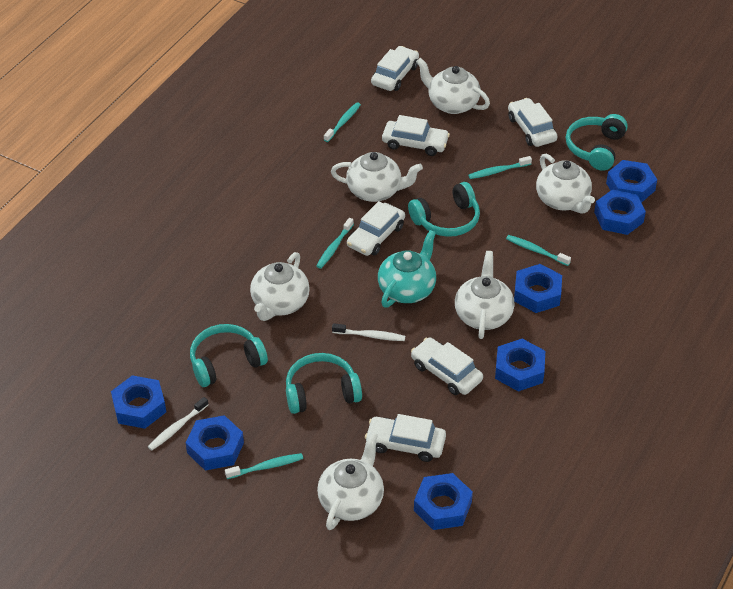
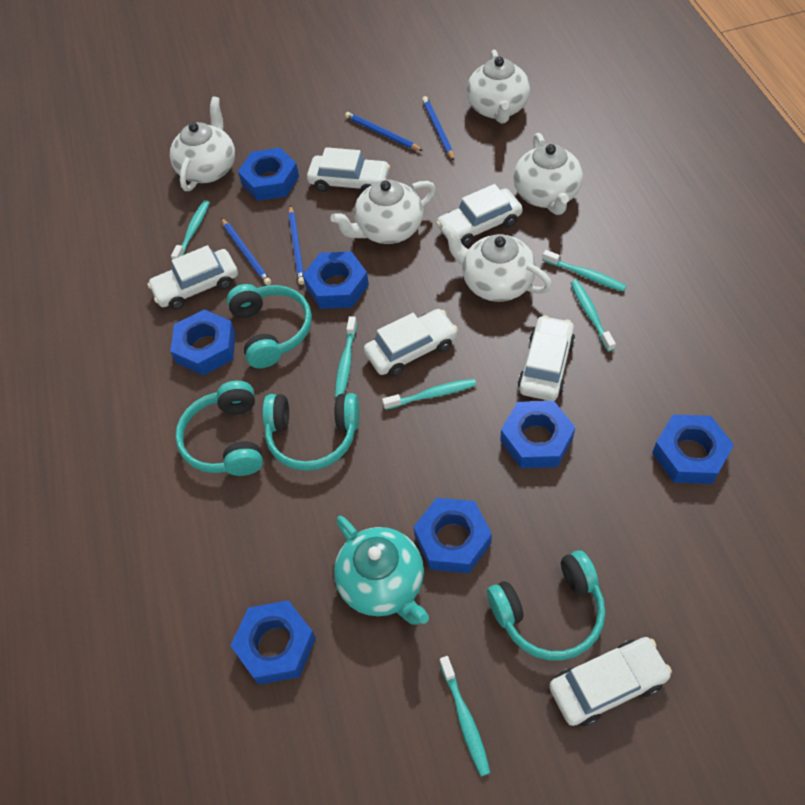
blue pencil: none = 0 -> [221,218,271,285] [288,205,304,285] [345,112,423,151] [422,96,454,161] = 4
turquoise toothbrush: [225,453,303,479] [316,218,354,269] [324,102,361,142] [468,156,532,179] [506,235,571,266] = 5 -> [171,200,210,260] [335,316,357,397] [382,379,476,410] [440,656,491,776] [542,250,626,292] [571,280,616,352] = 6
white teapot: [250,252,310,321] [317,432,384,530] [331,152,423,202] [416,58,490,114] [455,251,514,339] [536,154,595,214] = 6 -> [170,96,235,191] [330,180,436,244] [442,224,552,302] [467,50,530,124] [513,133,583,215] = 5
white toothbrush: [148,397,209,450] [332,323,405,341] = 2 -> none = 0

